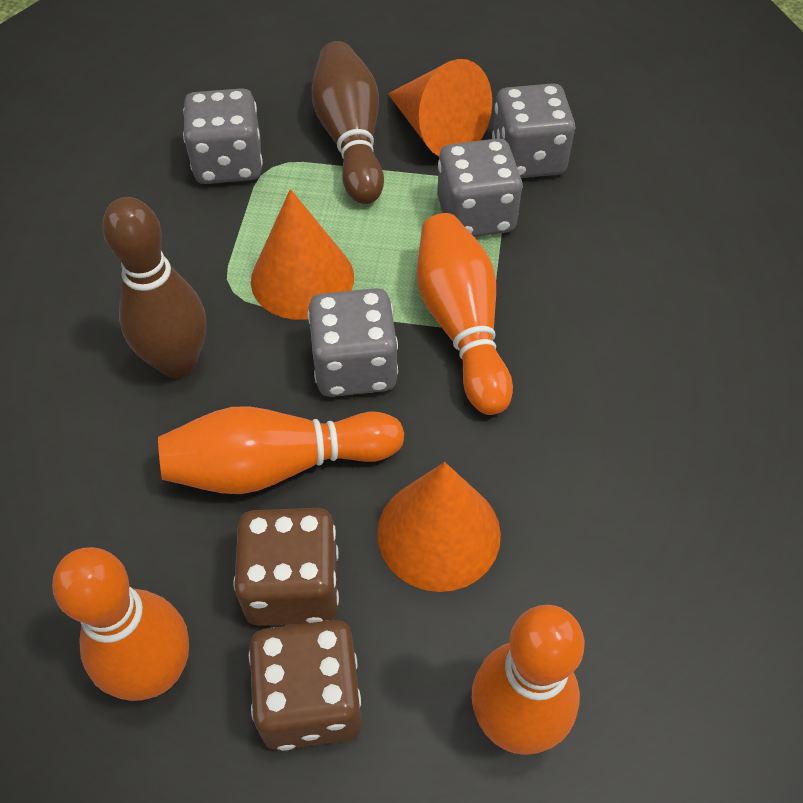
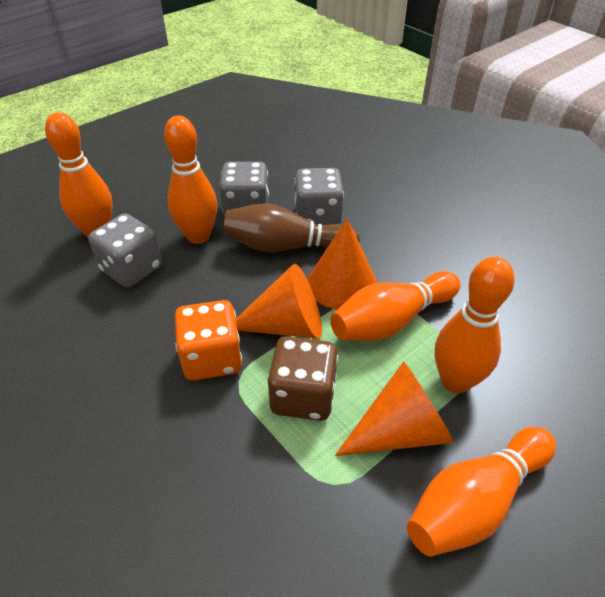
brown bowling pin: [102,197,206,378] [312,41,384,204] = 2 -> [224,203,360,252] = 1
brown dice: [234,508,339,626] [249,620,362,751] = 2 -> [267,336,338,421] = 1
grey dice: [183,88,263,184] [308,288,398,397] [437,138,522,237] [492,83,575,178] = 4 -> [88,213,162,288] [219,162,269,217] [294,168,344,225] = 3
orange bowling pin: [52,547,189,701] [158,407,404,494] [417,213,513,415] [472,605,584,755] = 4 -> [45,112,113,237] [164,116,217,244] [330,271,461,341] [407,427,556,556] [435,257,515,394] = 5
orange dice: none = 0 -> [175,300,242,381] = 1

